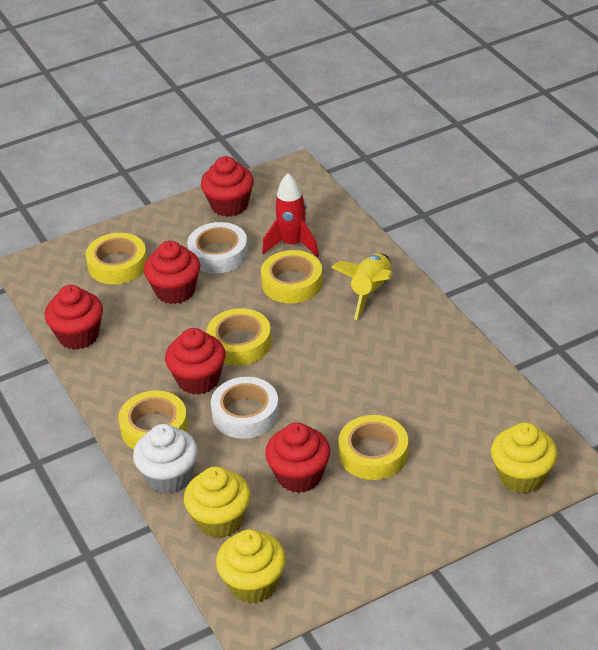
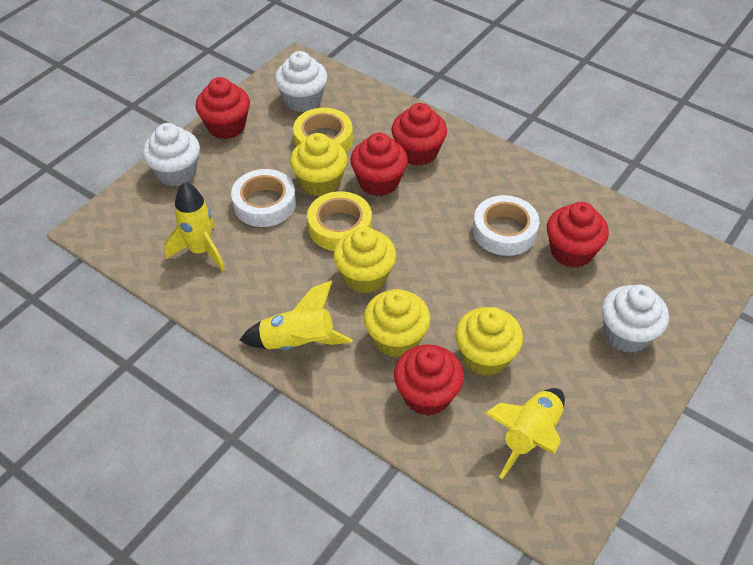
red rocket: [262,174,319,257] = 1 -> none = 0
white cupcake: [133,424,198,494] = 1 -> [142,123,200,186] [275,51,328,112] [602,285,669,353] = 3
yellow cupcake: [184,467,250,538] [216,529,286,603] [491,422,557,494] = 3 -> [290,133,348,197] [333,227,396,293] [364,289,430,358] [455,307,523,376] = 4
yellow rocket: [331,254,393,320] = 1 -> [164,182,225,271] [240,281,352,350] [485,388,565,479] = 3
yellow tape: [86,233,147,284] [118,390,188,449] [206,308,272,366] [261,250,323,303] [338,415,408,480] = 5 -> [293,108,353,152] [307,191,372,251] = 2

